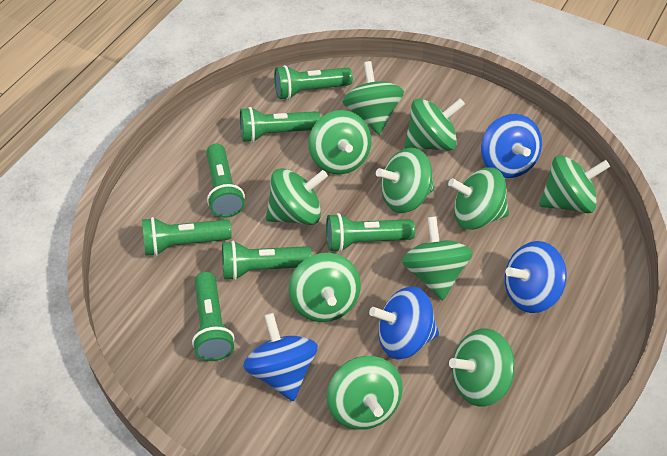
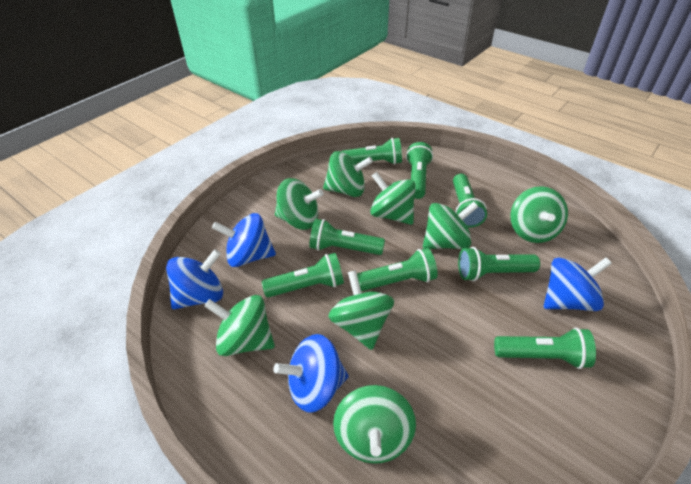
green flashlight: [142,217,232,256] [192,272,235,361] [206,143,245,218] [222,241,312,280] [240,107,320,143] [274,65,353,100] [326,213,415,252] = 7 -> [262,253,344,298] [309,219,385,255] [341,138,402,165] [357,248,438,291] [406,142,433,199] [453,174,487,228] [458,247,540,281] [494,327,596,369] = 8
green spinning top: [266,168,328,225] [289,253,361,322] [308,110,371,174] [327,356,403,430] [343,61,404,135] [376,148,435,213] [402,216,473,300] [404,98,465,151] [448,167,509,230] [449,328,515,407] [539,155,610,213] = 11 -> [204,295,275,356] [275,178,324,230] [323,151,373,197] [328,270,394,350] [333,385,416,464] [370,172,416,225] [423,202,478,249] [510,186,568,243] = 8

